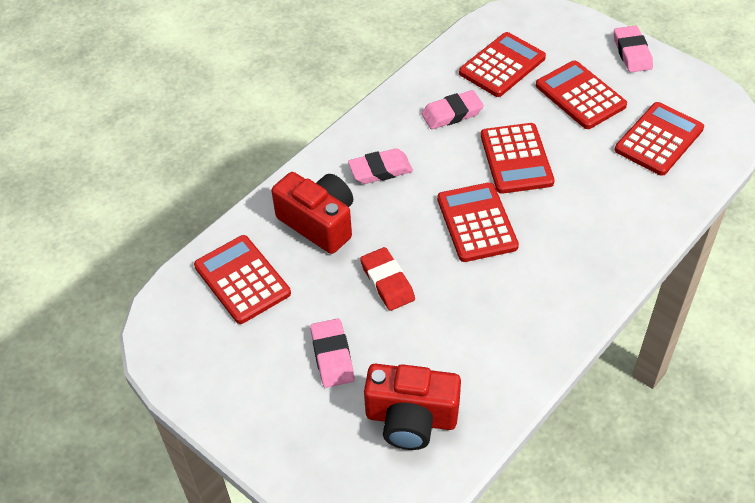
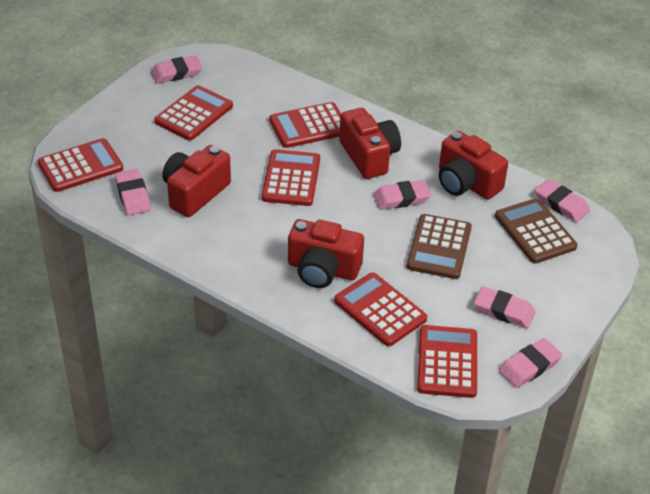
brown calculator: none = 0 -> [407,214,472,279] [495,198,577,264] = 2
pink eraser: [310,318,354,388] [348,148,413,184] [421,90,484,129] [614,25,653,72] = 4 -> [115,169,151,215] [151,55,202,83] [373,180,431,210] [474,286,536,328] [499,338,562,388] [535,179,590,222] = 6
red camera: [271,172,353,254] [364,364,461,450] = 2 -> [162,145,231,217] [288,219,364,288] [339,108,401,179] [439,131,508,200] = 4
red eraser: [360,247,415,311] = 1 -> none = 0

